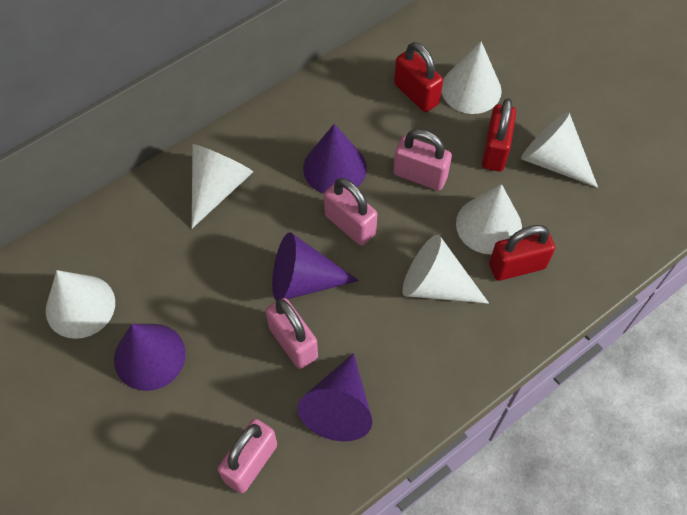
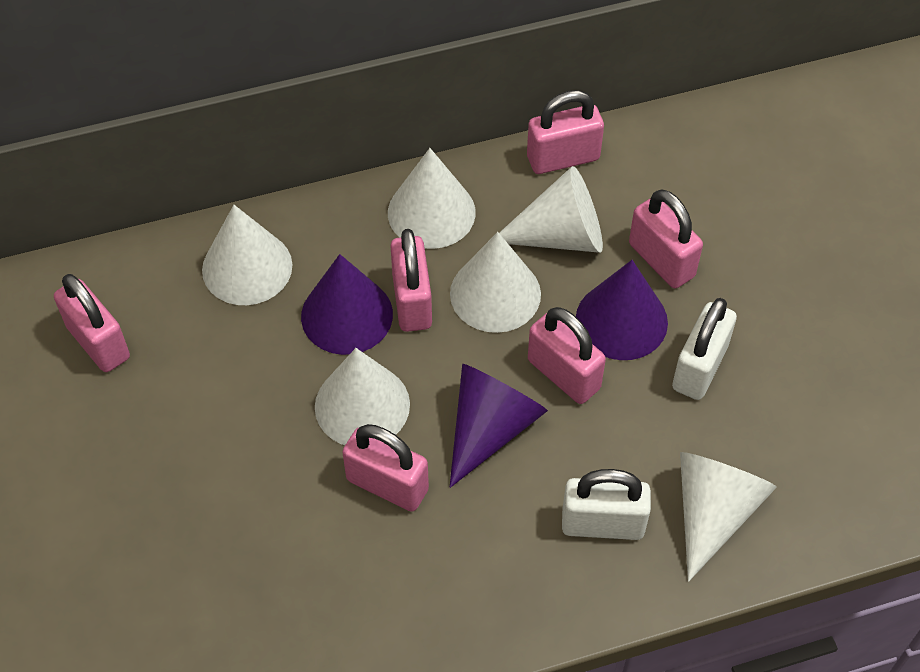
pink padlock: [218,419,277,493] [266,298,318,369] [324,178,377,246] [393,129,452,190] = 4 -> [54,274,130,372] [342,424,429,512] [390,229,432,332] [527,90,604,174] [528,307,606,404] [629,189,703,288] = 6
purple cone: [114,324,186,391] [272,232,359,301] [298,353,372,441] [303,124,367,194] = 4 -> [301,254,393,355] [449,364,548,488] [576,260,668,360] = 3
red padlock: [394,42,443,112] [482,98,516,171] [489,225,555,281] = 3 -> none = 0
white padlock: none = 0 -> [562,469,651,540] [672,298,737,400] = 2

